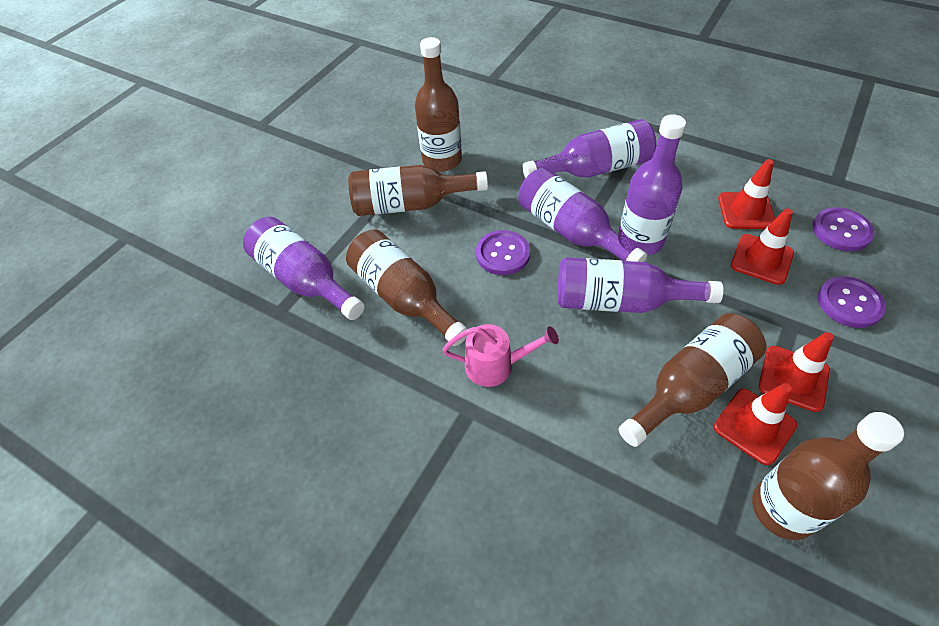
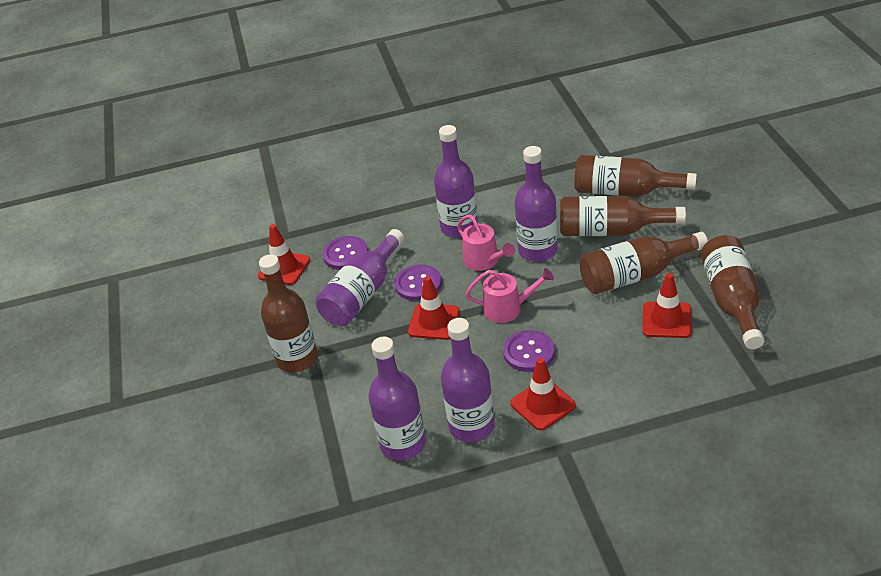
pink watering can: [442,324,559,387] = 1 -> [457,215,515,271] [465,268,554,323] = 2

